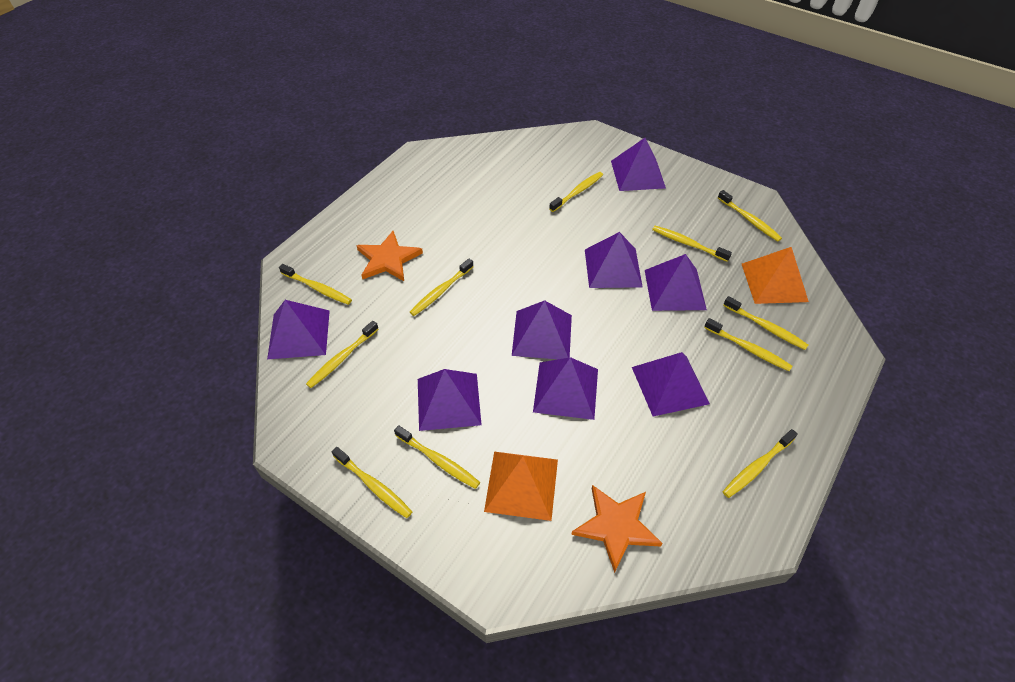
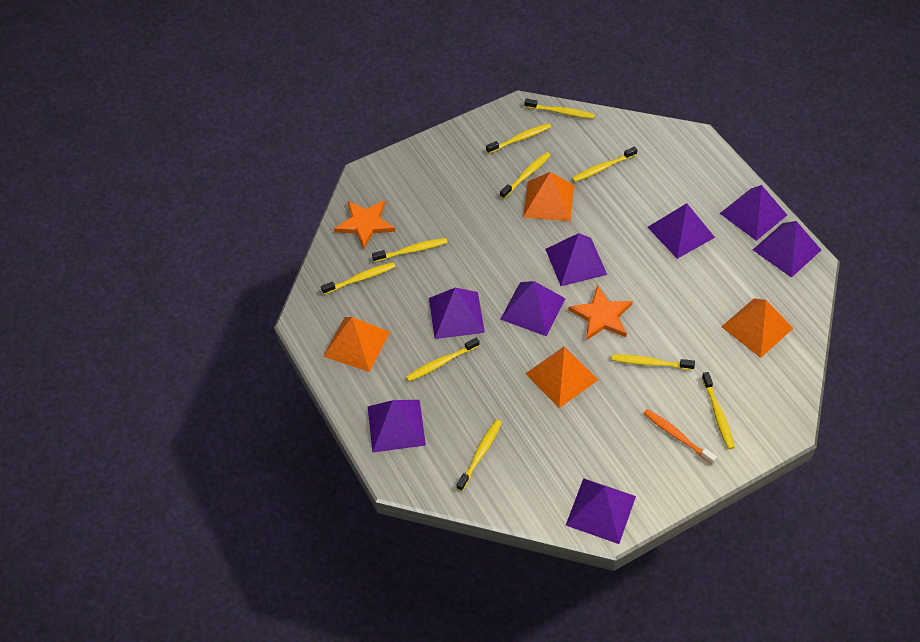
orange pyramid: [484,452,558,521] [742,247,809,304] = 2 -> [323,317,390,372] [523,172,574,221] [525,346,598,408] [722,298,793,358] = 4
orange toothbrush: none = 0 -> [644,409,717,464] = 1
yellow toothbrush: [279,264,352,305] [306,321,378,388] [332,447,412,518] [394,425,480,489] [410,259,474,316] [549,172,603,212] [652,226,732,262] [704,318,792,371] [718,190,782,242] [723,296,808,350] [723,429,797,498] = 11 -> [321,262,396,295] [372,238,448,262] [406,337,480,382] [457,420,502,491] [486,123,551,154] [500,152,551,199] [524,98,595,119] [572,147,637,182] [611,355,695,370] [702,372,735,449] = 10

